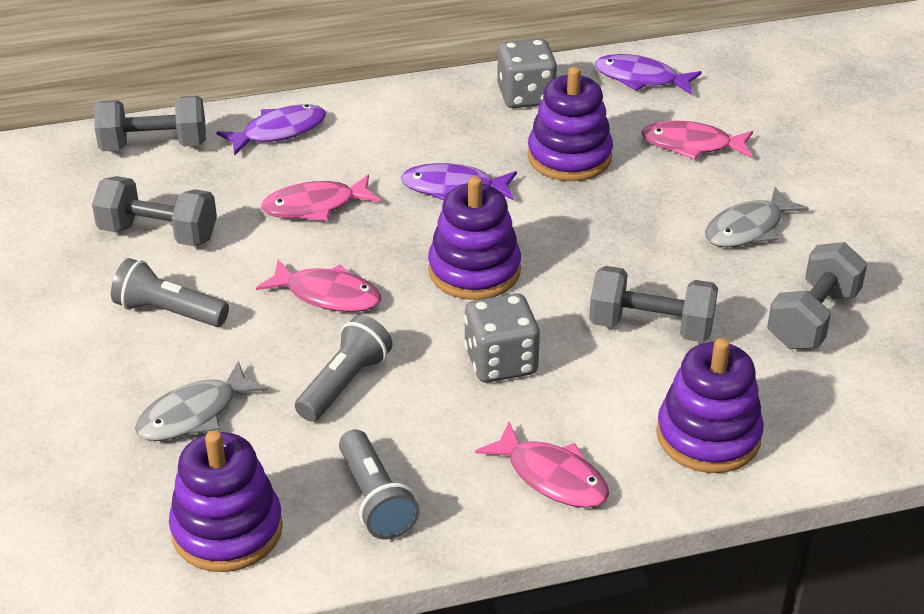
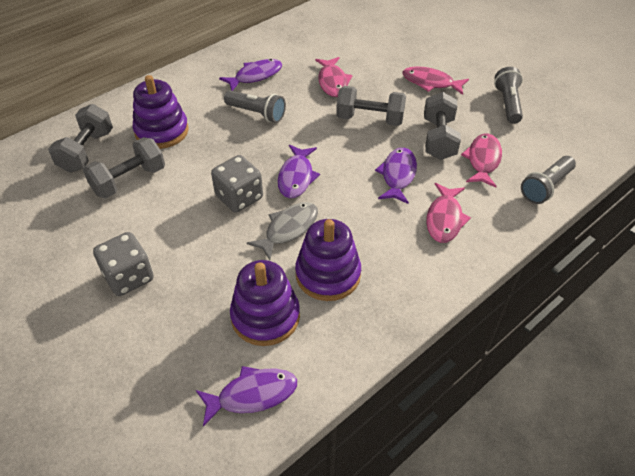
grey fish: [135,361,268,441] [705,187,809,247] = 2 -> [247,202,318,260] = 1
purple fish: [216,104,326,156] [401,163,517,200] [595,54,702,95] = 3 -> [196,366,297,426] [219,59,282,91] [278,145,320,198] [375,147,417,204] = 4
purple stacking toy: [169,430,283,572] [428,176,521,300] [527,67,613,181] [656,338,764,473] = 4 -> [133,75,189,149] [230,260,300,346] [295,219,361,301] = 3

